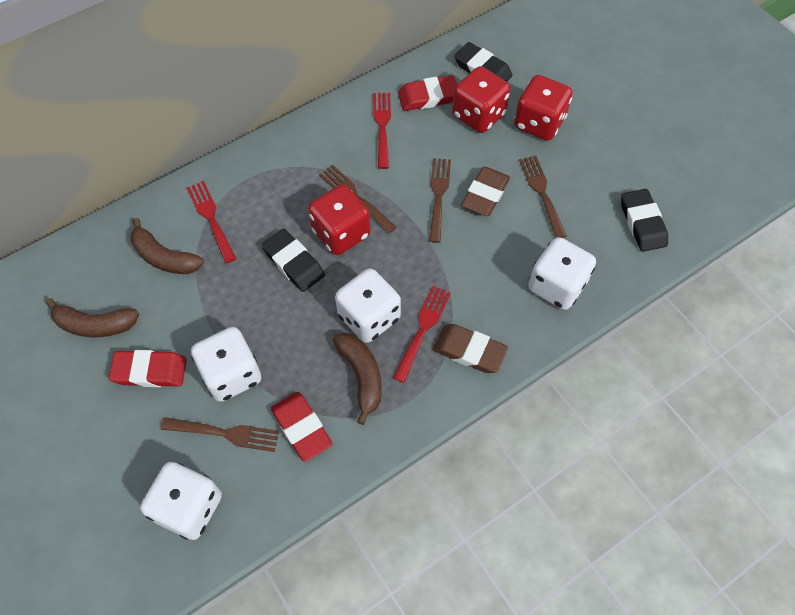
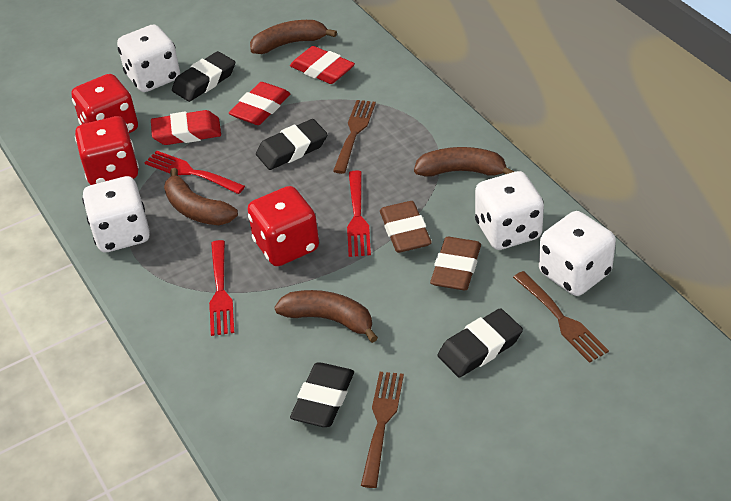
black eraser: [262,229,325,292] [454,42,512,82] [621,189,668,252] = 3 -> [172,51,235,102] [256,119,328,170] [290,363,354,427] [438,308,523,377] = 4
brown banana: [46,298,139,337] [130,218,204,274] [333,333,382,425] = 3 -> [164,168,238,225] [250,20,337,54] [274,290,378,343] [414,147,515,177] = 4
brown fork: [161,417,279,452] [319,165,397,234] [429,158,451,243] [519,156,567,238] = 4 -> [333,100,376,174] [361,372,404,488] [513,271,609,363] = 3

